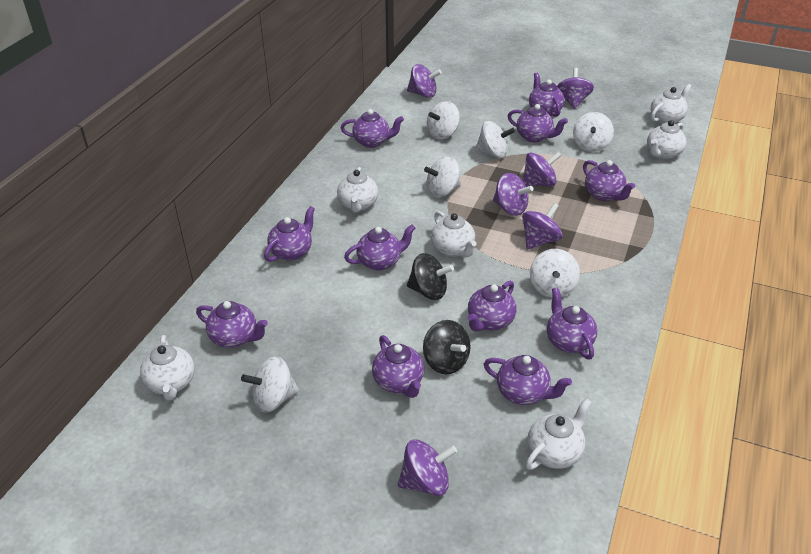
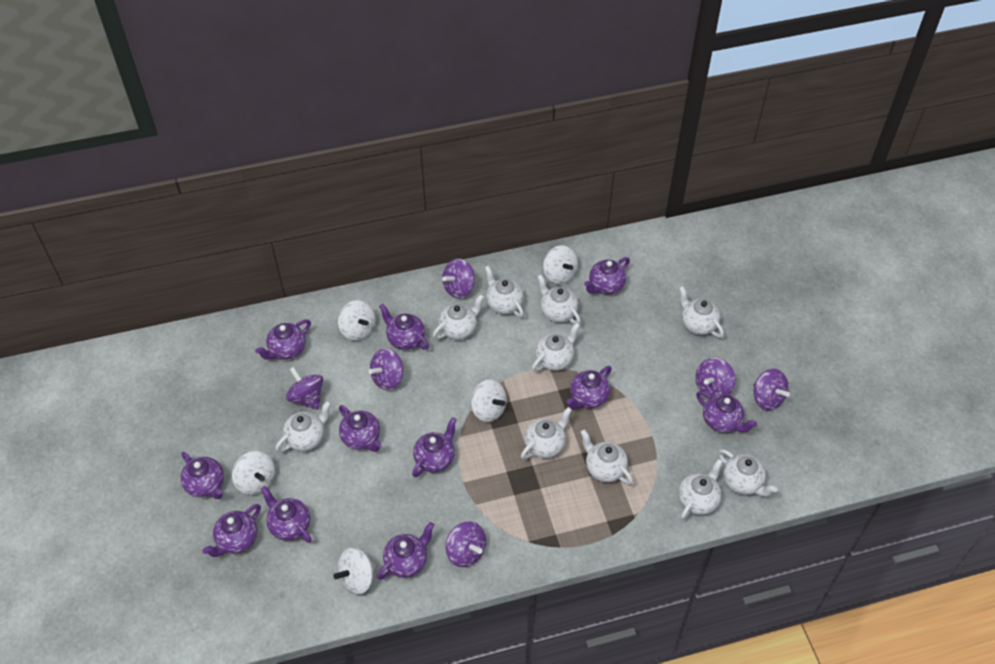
black spinning top: [407,253,454,300] [423,320,471,374] = 2 -> none = 0
white spinning top: [241,356,299,413] [424,157,461,197] [427,101,460,139] [475,121,515,158] [530,249,580,298] [573,112,614,152] = 6 -> [232,451,275,495] [333,547,376,595] [338,300,376,341] [471,379,507,422] [543,245,578,284] = 5
white teapot: [140,335,195,401] [337,167,378,213] [431,211,476,258] [526,398,592,470] [647,120,687,159] [650,84,692,124] = 6 -> [275,401,331,452] [432,294,484,340] [485,265,524,317] [521,407,572,460] [532,323,580,372] [537,274,581,324] [580,429,633,485] [678,459,723,520] [679,286,724,338] [718,449,778,497] = 10

